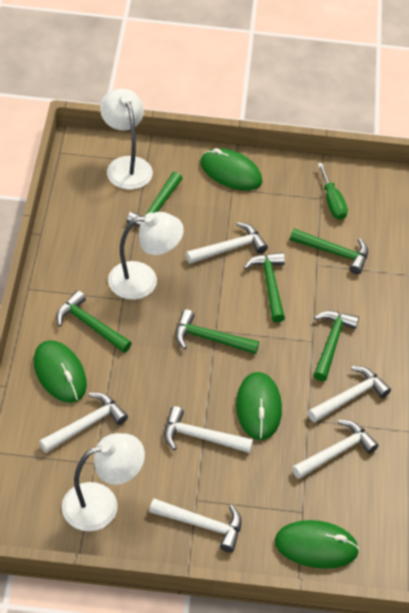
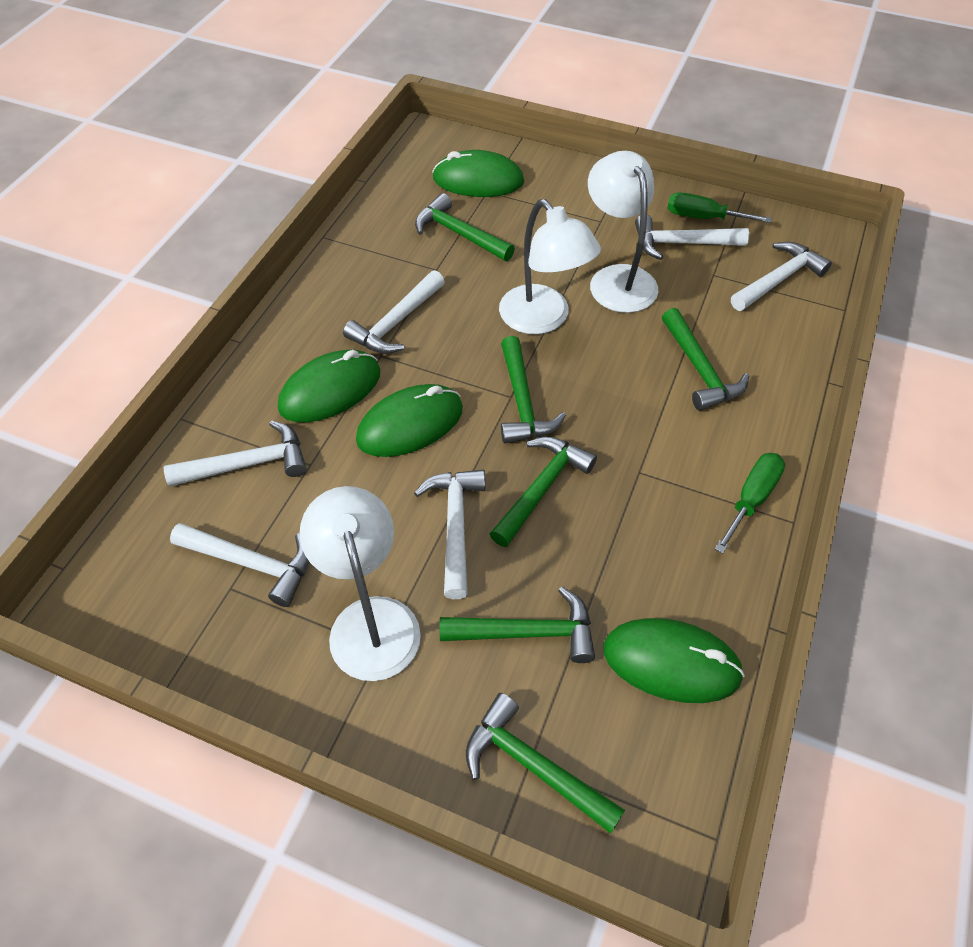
green screwdriver: [318,163,348,220] = 1 -> [667,192,772,223] [715,453,785,554] = 2

